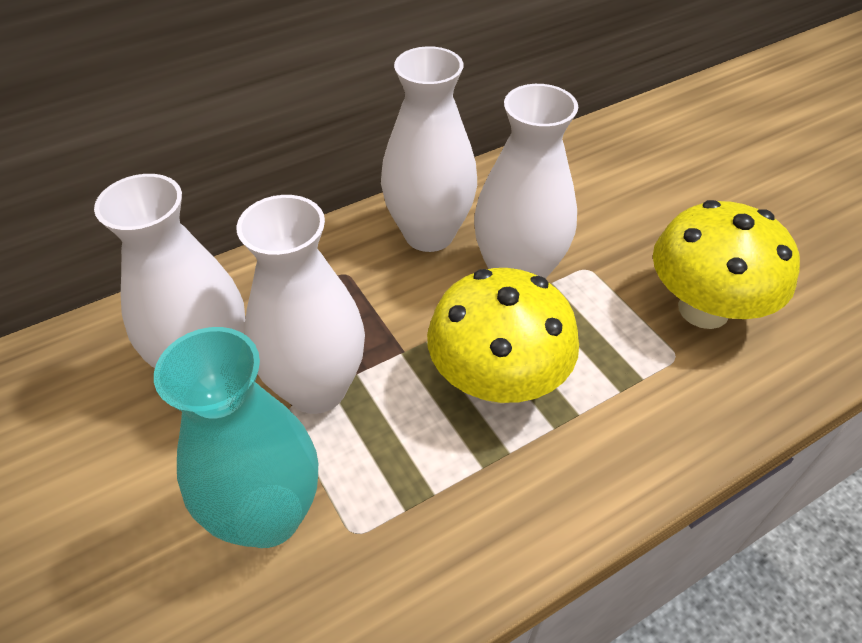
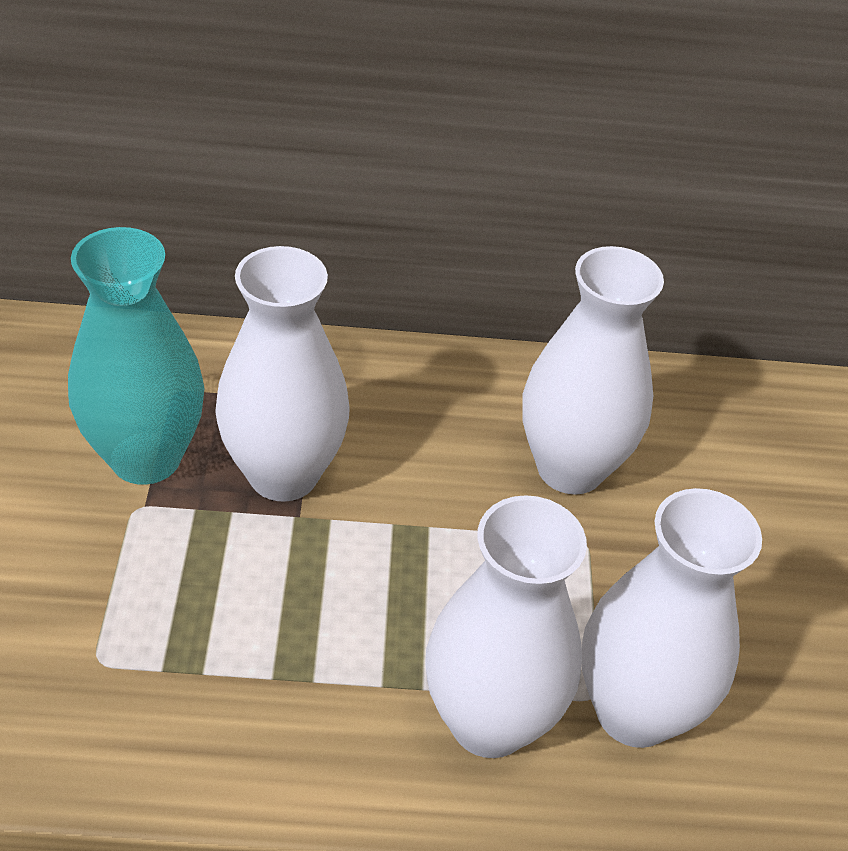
yellow mushroom: [427,268,579,404] [653,200,800,329] = 2 -> none = 0

